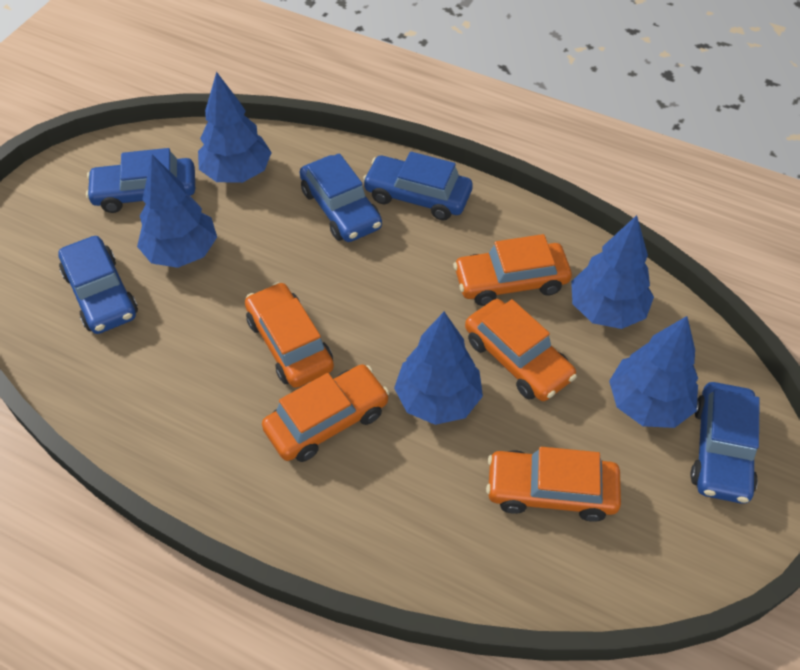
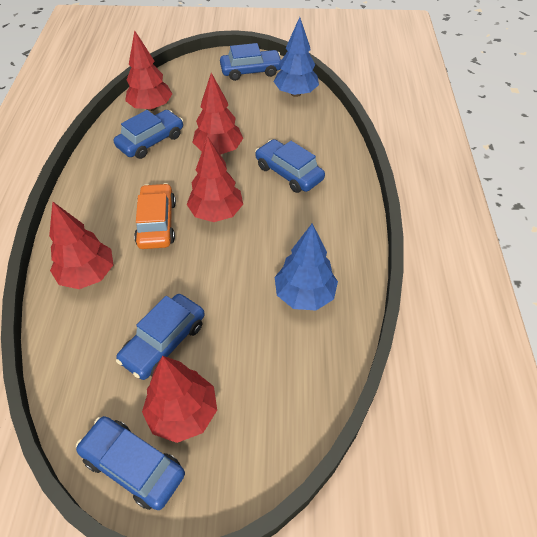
blue tree: [137,155,217,268] [198,72,272,183] [394,312,483,425] [571,215,654,329] [609,316,698,428] = 5 -> [274,17,319,97] [275,224,338,311] = 2
orange car: [245,282,334,388] [262,364,389,462] [453,234,572,306] [465,299,577,401] [486,447,621,522] = 5 -> [134,183,176,249] = 1
red tree: none = 0 -> [49,202,114,289] [125,30,172,111] [142,356,217,443] [187,136,243,222] [192,73,243,155] = 5

